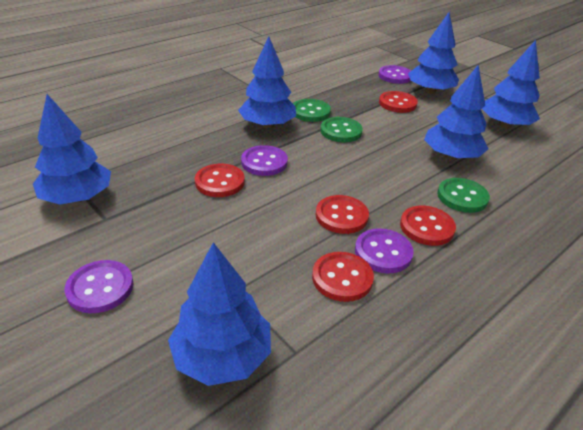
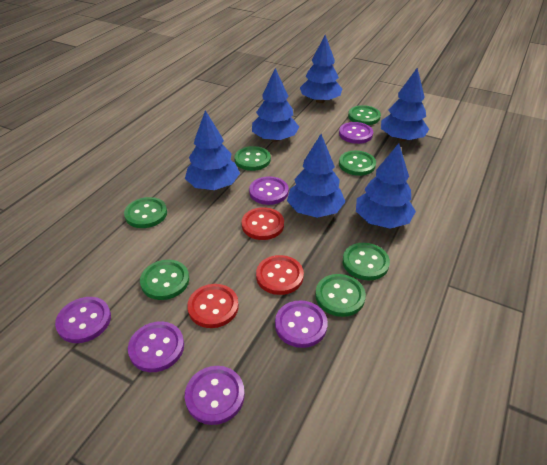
green button: [293,99,331,122] [320,117,363,142] [437,178,490,213] = 3 -> [124,197,167,228] [140,260,189,300] [234,146,271,171] [315,274,366,317] [339,151,376,176] [343,243,390,280] [348,105,381,125] = 7
purple button: [65,260,133,313] [241,145,288,176] [355,228,414,274] [378,65,411,84] = 4 -> [55,297,111,343] [128,321,184,372] [185,366,245,425] [249,176,289,205] [275,300,328,348] [339,122,373,144] = 6
red button: [195,164,245,197] [312,252,374,302] [316,195,369,234] [379,91,418,113] [400,206,456,246] = 5 -> [187,284,239,328] [242,207,284,240] [256,255,304,295] = 3

